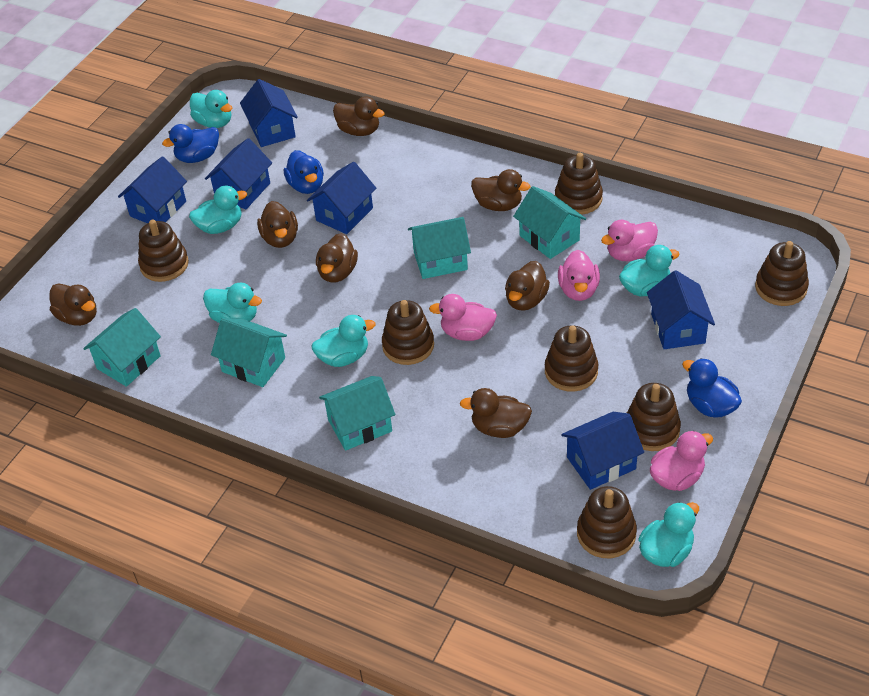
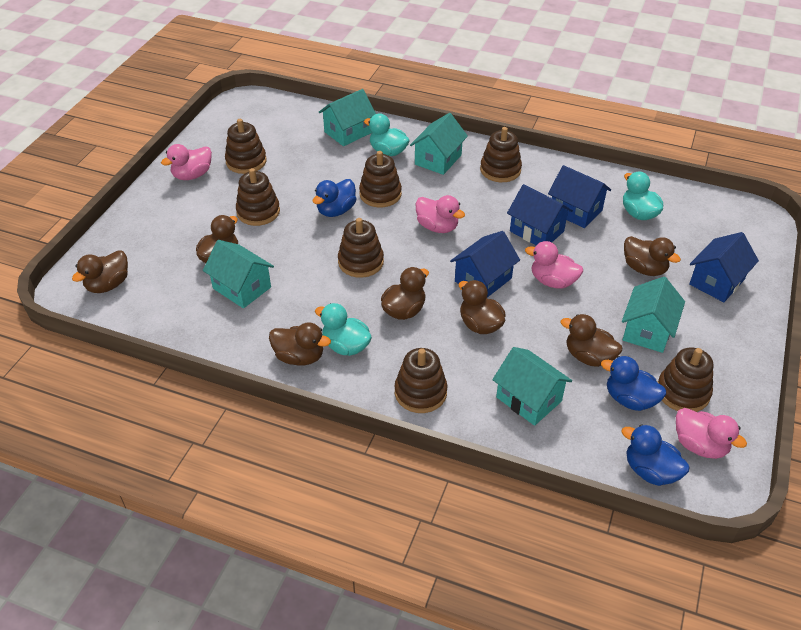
blue house: [118,156,187,223] [205,138,272,209] [240,79,298,147] [307,162,376,234] [561,412,644,490] [647,270,715,349] = 6 -> [450,231,520,297] [507,184,573,245] [548,165,611,228] [689,232,759,302] = 4
turquoise duck: [189,186,247,234] [190,90,232,128] [203,283,262,323] [312,315,376,367] [619,245,680,297] [638,502,699,567] = 6 -> [315,303,372,356] [364,113,410,156] [623,172,663,220] = 3

